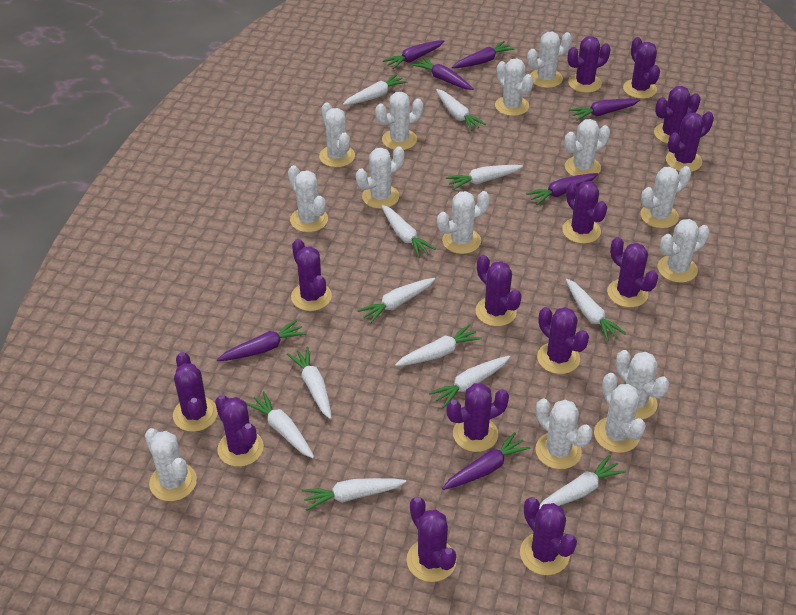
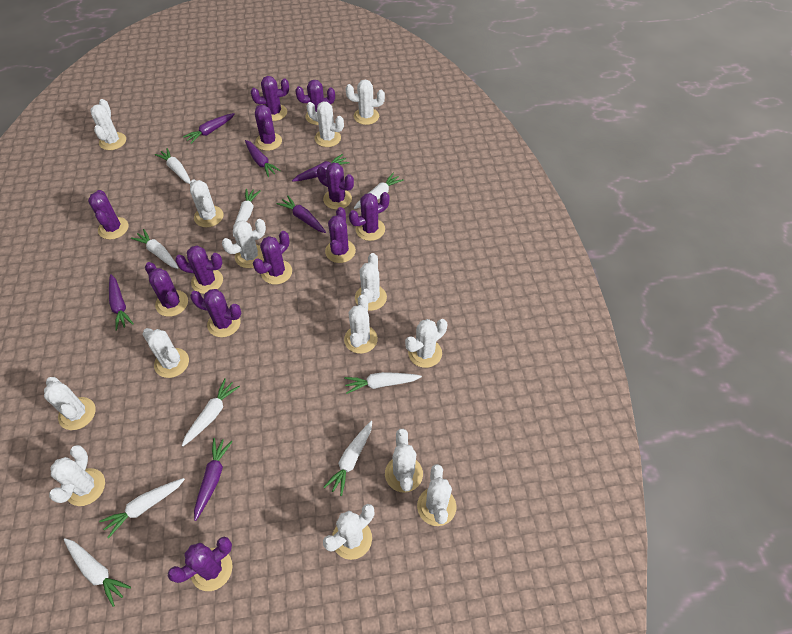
purple cactus: [173,352,218,432] [215,395,264,467] [291,239,332,311] [407,497,457,582] [446,383,509,452] [476,255,522,326] [520,497,577,575] [537,307,589,374] [562,181,607,244] [568,36,611,93] [607,237,658,308] [623,37,660,99] [654,86,700,144] [666,112,714,172] = 14 -> [88,190,128,239] [145,262,188,317] [168,537,233,591] [175,245,223,294] [190,289,242,337] [251,76,289,121] [253,231,292,285] [255,105,282,151] [295,80,335,125] [317,163,354,210] [325,207,356,263] [349,192,390,241] = 12
purple carrot: [217,319,307,361] [383,40,444,69] [412,57,473,90] [442,432,531,490] [452,41,514,68] [526,173,599,205] [569,98,640,121] = 7 -> [109,274,133,331] [183,113,235,144] [194,438,233,521] [245,140,281,177] [277,195,326,233] [292,154,350,182] = 6
white carrot: [246,391,314,458] [287,347,332,419] [302,478,406,511] [343,74,408,105] [357,278,435,324] [381,205,436,257] [395,324,482,366] [429,356,510,408] [436,89,486,131] [446,165,523,190] [539,455,626,509] [566,279,626,342] = 12 -> [64,538,131,607] [99,478,185,539] [131,229,178,269] [155,148,191,184] [182,378,240,446] [233,189,261,237] [324,421,372,496] [344,372,422,394] [354,173,404,209] = 9

